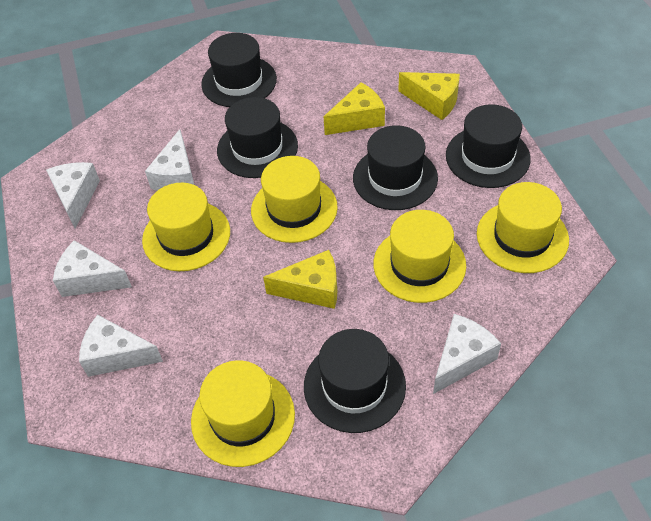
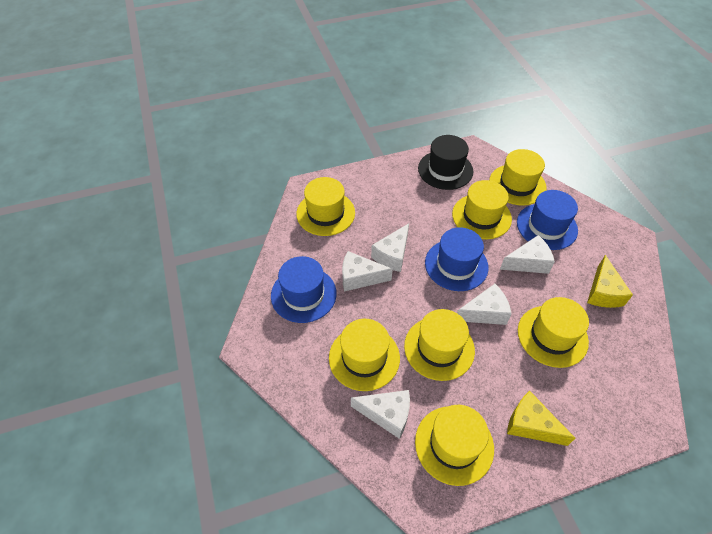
black hat: [201,33,277,107] [217,97,298,178] [304,329,406,433] [353,125,438,210] [446,104,531,188] = 5 -> [418,135,473,190] = 1
blue hat: none = 0 -> [271,256,337,323] [425,227,489,291] [517,190,578,250] = 3
yellow cheese: [263,250,337,309] [324,82,385,135] [398,72,460,120] = 3 -> [507,391,575,446] [587,255,633,308] = 2
yellow hat: [142,183,230,271] [191,360,295,467] [251,156,338,243] [374,210,466,303] [477,182,569,273] = 5 -> [296,177,355,236] [329,319,400,391] [404,309,475,381] [415,405,494,486] [452,180,512,239] [489,149,546,205] [518,297,589,368] = 7

